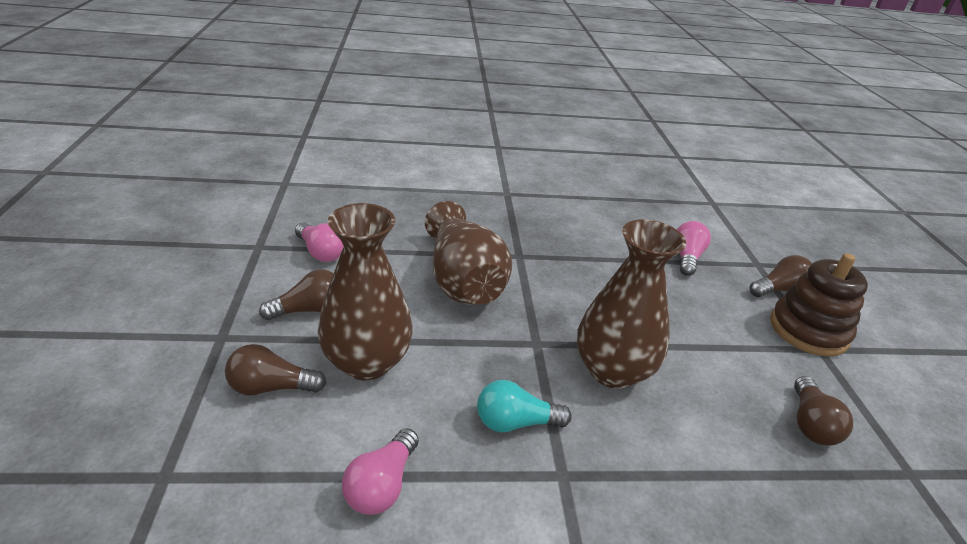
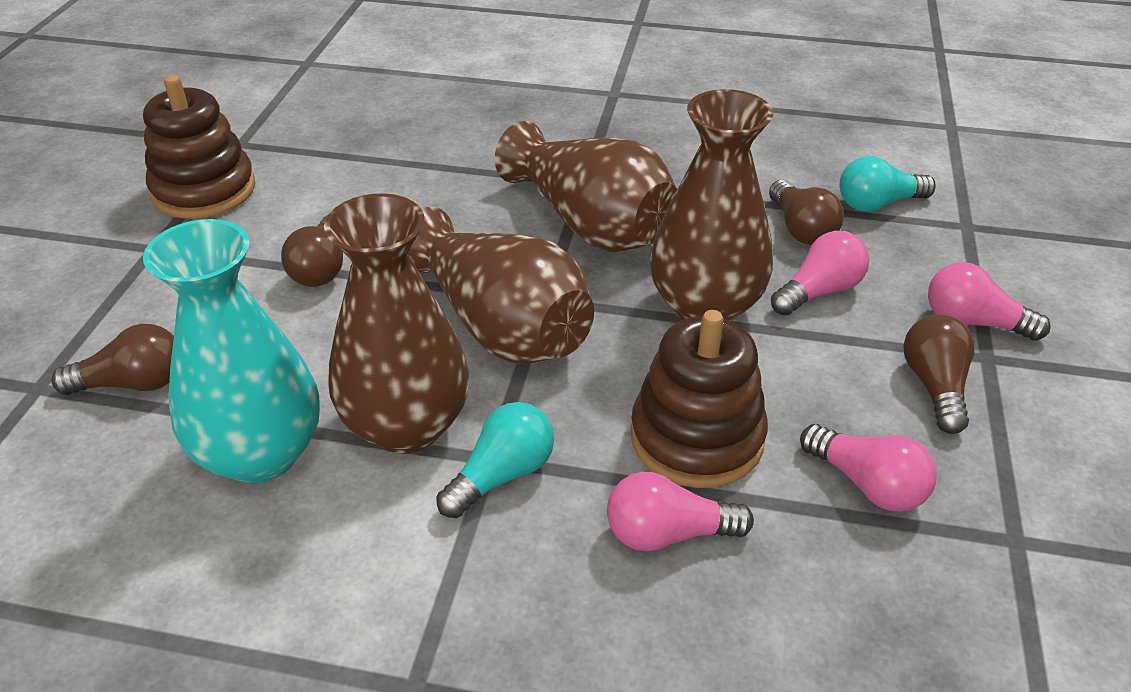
brown stacking toy: [770,253,868,357] = 1 -> [143,75,255,219] [630,310,768,488] = 2
brown vase: [318,203,413,380] [425,201,512,305] [577,219,686,389] = 3 -> [324,193,469,453] [408,207,594,364] [495,121,677,252] [650,89,773,321] = 4
pink light bulb: [295,223,344,262] [342,428,419,515] [677,221,711,276] = 3 -> [607,472,754,552] [771,231,869,316] [800,424,937,512] [928,262,1051,341] = 4
turquoise light bulb: [477,380,572,432] = 1 -> [436,402,554,518] [839,156,936,212] = 2
turquoise vase: none = 0 -> [143,219,320,483] = 1

